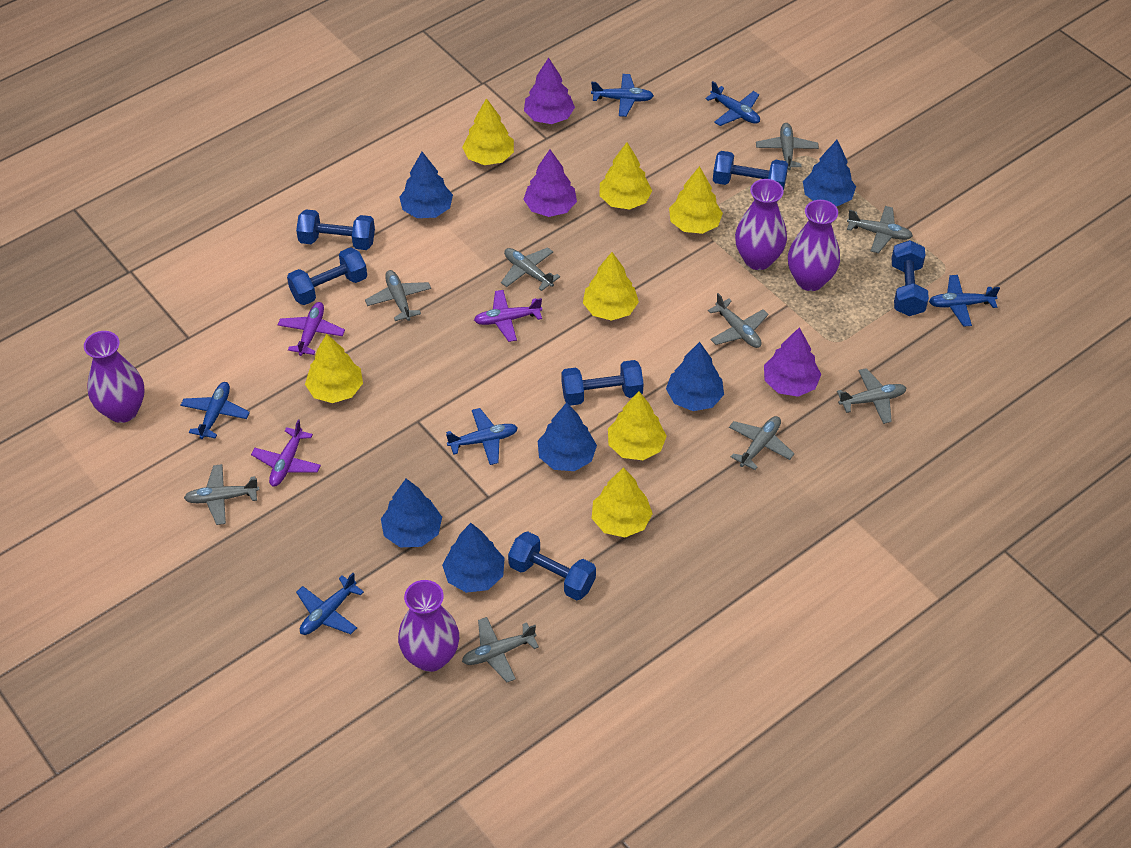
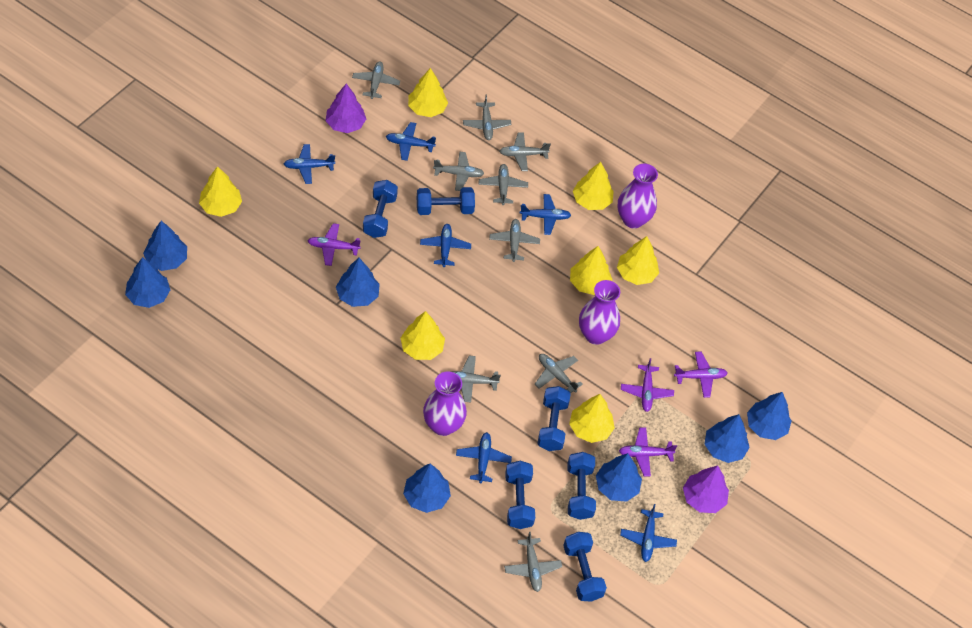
blue tree: [381,479,442,547] [399,152,453,218] [442,523,505,593] [538,402,597,471] [666,342,724,411] [803,140,856,206] = 6 -> [125,257,170,308] [143,221,187,271] [336,258,380,307] [403,463,451,513] [596,453,642,502] [704,414,750,463] [747,392,792,440] = 7
purple plane: [251,419,321,487] [278,302,345,356] [474,290,542,342] = 3 -> [308,223,361,266] [619,427,677,477] [621,358,674,412] [674,352,728,398] = 4
purple tree: [523,150,577,217] [524,57,575,124] [764,327,821,397] = 3 -> [326,84,366,133] [683,466,729,513] = 2
purple vase: [84,331,144,423] [398,580,459,672] [735,179,787,270] [788,200,840,291] = 4 -> [423,371,467,436] [579,280,620,345] [618,164,658,228] = 3

